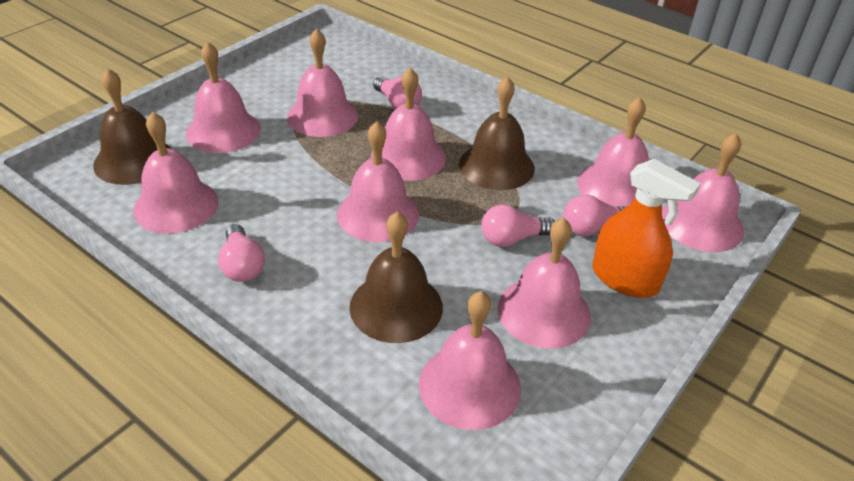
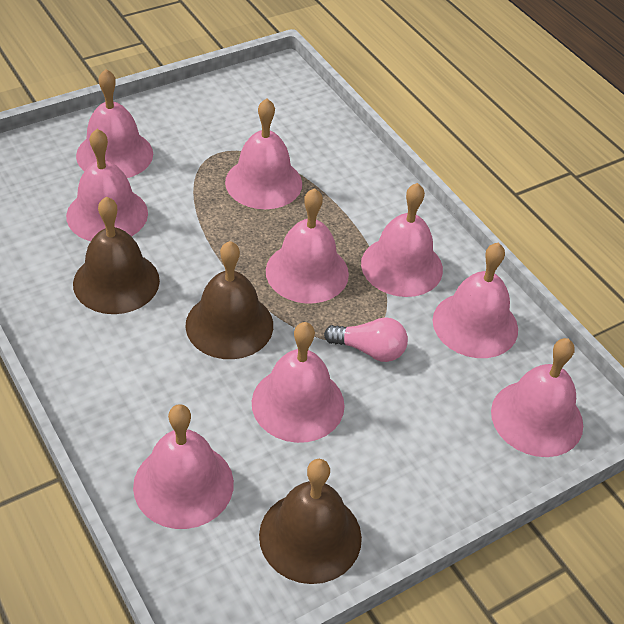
orange spray bottle: [592,159,701,298] = 1 -> none = 0
pink light bulb: [218,224,265,282] [373,76,422,109] [481,204,555,247] [563,194,626,236] = 4 -> [324,317,408,362] = 1

